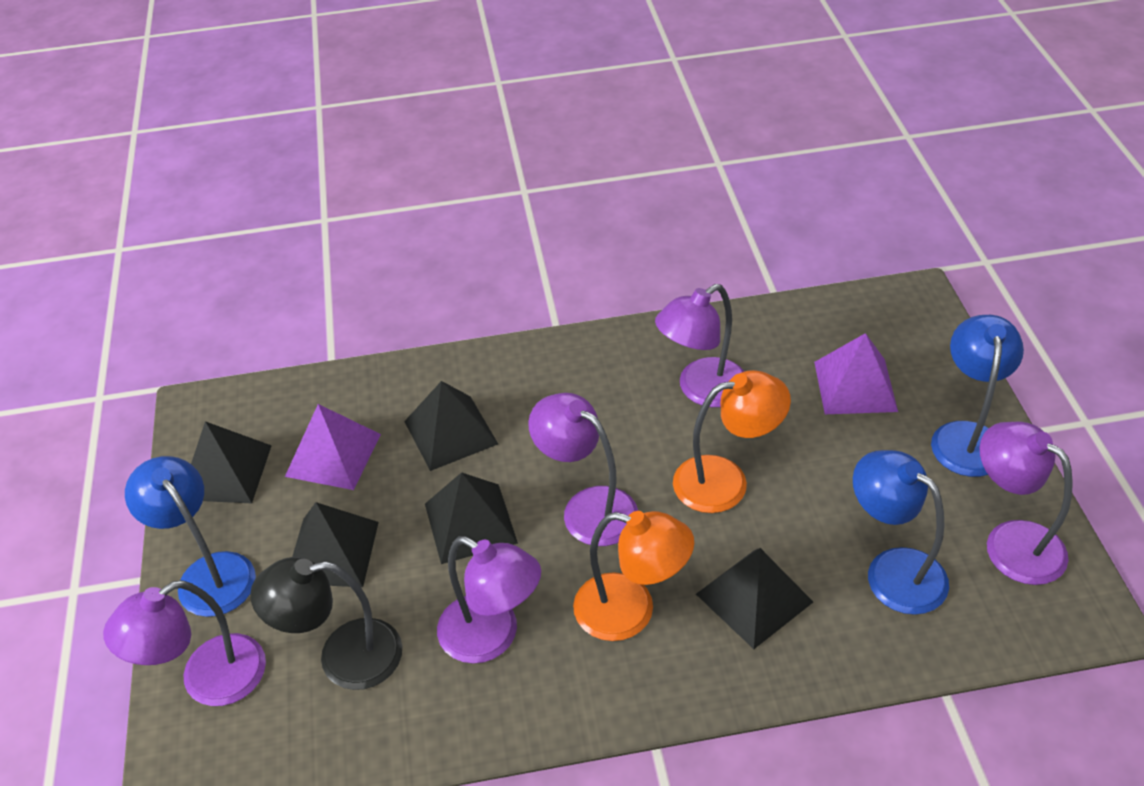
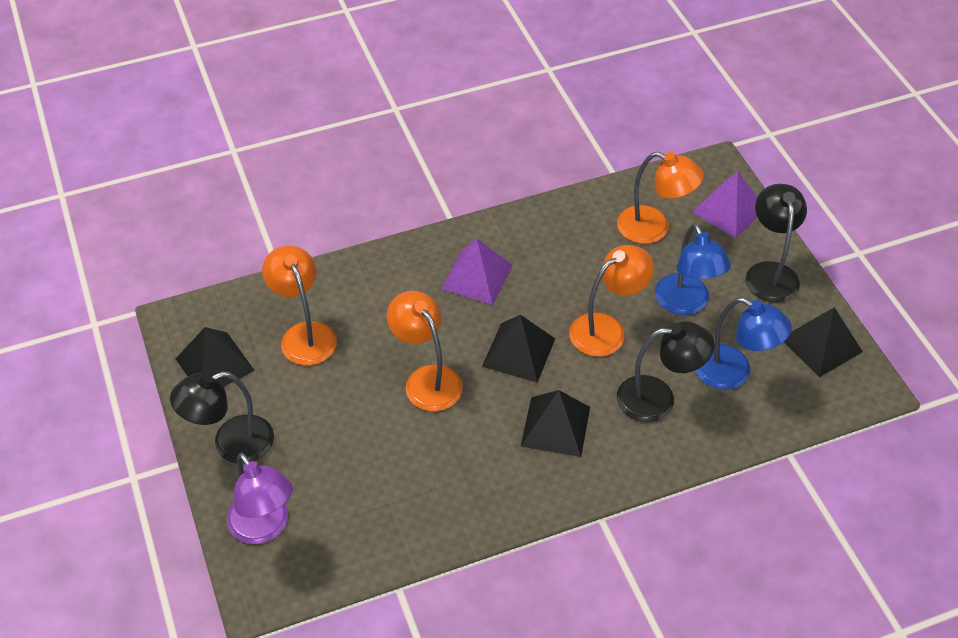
black lamp: [250,557,402,690] = 1 -> [170,371,274,464] [617,321,715,422] [746,184,807,303] = 3
black pyramid: [191,421,272,503] [292,502,379,587] [404,381,498,471] [425,472,518,564] [696,548,813,649] = 5 -> [176,327,255,387] [482,315,555,383] [521,390,590,457] [784,307,863,377] = 4
blue lamp: [125,456,256,617] [853,450,949,615] [931,315,1024,477] = 3 -> [655,223,731,315] [695,298,792,390] = 2
orange lamp: [573,511,694,641] [673,370,791,513] = 2 -> [262,245,337,365] [387,291,463,411] [569,245,654,357] [617,152,704,244] = 4
purple lamp: [103,580,266,706] [437,536,541,664] [528,393,638,546] [655,284,745,407] [980,422,1073,585] = 5 -> [227,452,293,544] = 1

